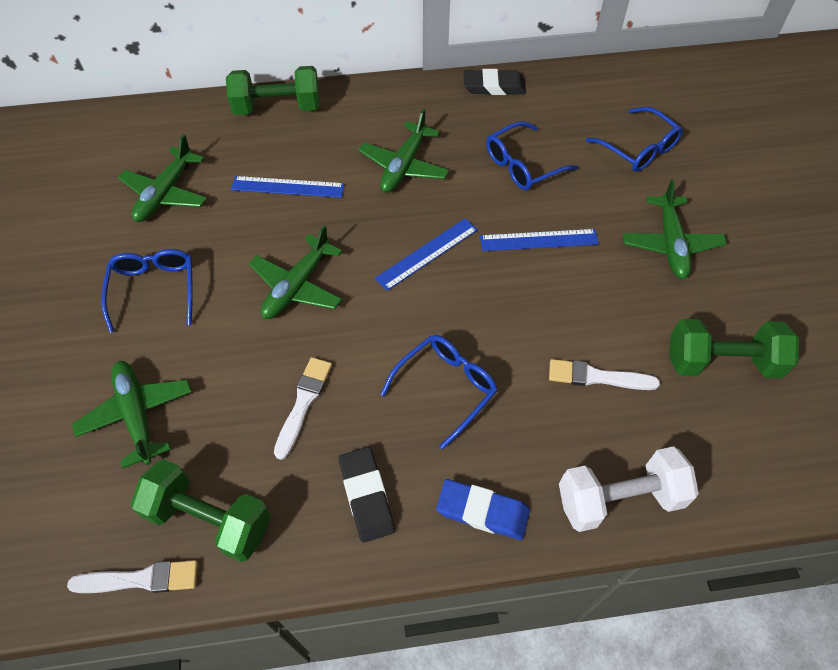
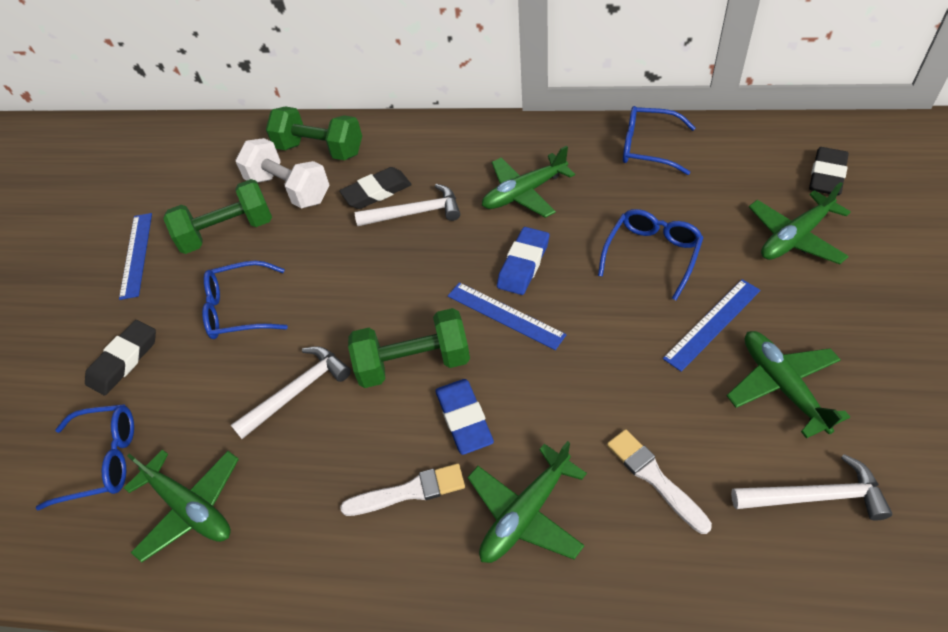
black eraser: [339,447,395,543] [463,69,526,95] = 2 -> [85,320,156,395] [339,167,412,209] [809,147,849,196] = 3
blue eraser: [436,479,530,540] = 1 -> [435,379,494,455] [497,227,549,295] = 2
white brush: [67,560,198,593] [274,357,332,460] [549,359,660,390] = 3 -> [340,464,465,516] [607,429,712,534] = 2
white hammer: none = 0 -> [231,346,351,439] [354,184,460,226] [731,454,892,521] = 3

